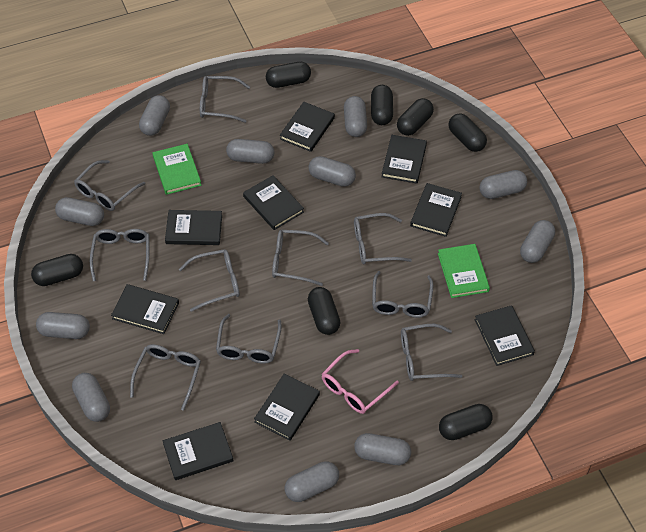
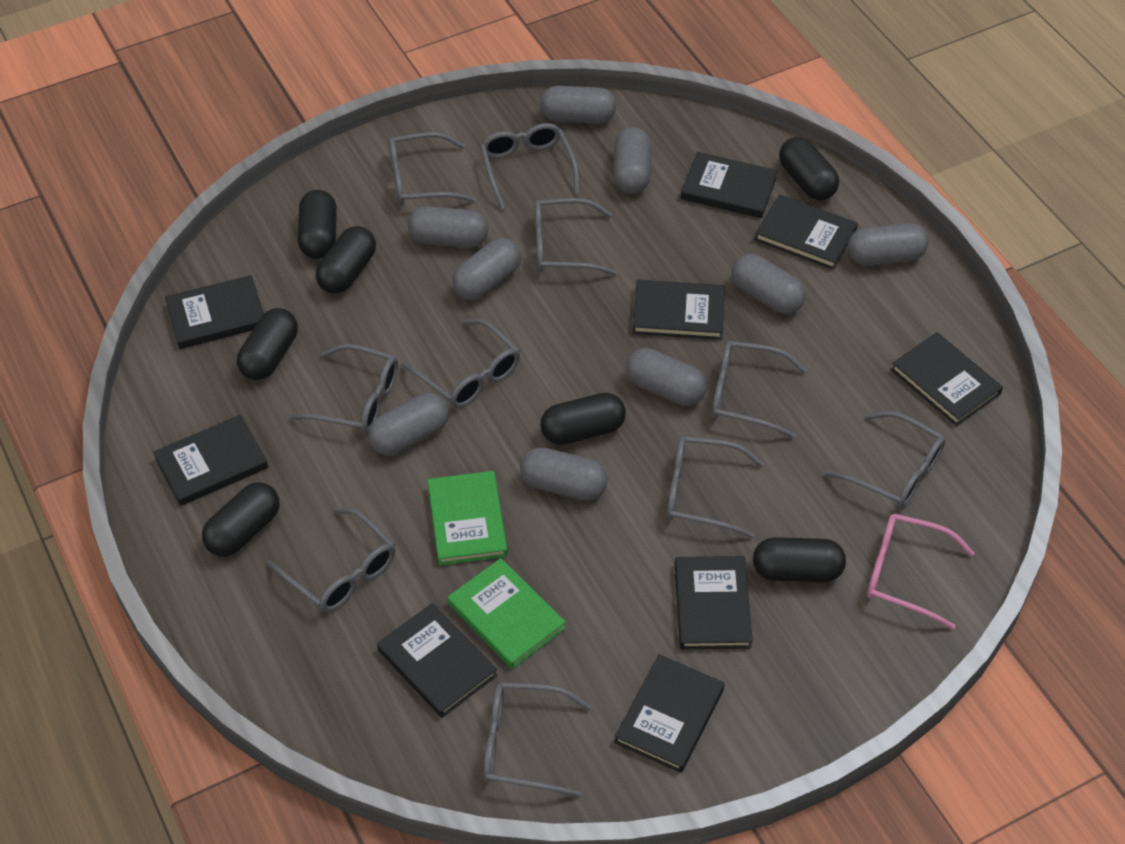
grey capsule: [36,312,90,339] [55,197,104,226] [72,373,110,422] [139,95,170,136] [226,139,274,164] [285,461,339,502] [309,156,356,187] [344,96,367,137] [354,433,411,465] [479,170,527,199] [520,220,555,263] = 11 -> [368,393,449,455] [408,206,488,248] [452,238,521,300] [520,447,608,501] [540,86,616,123] [614,127,651,194] [626,348,707,406] [731,254,806,314] [848,223,929,266] = 9

